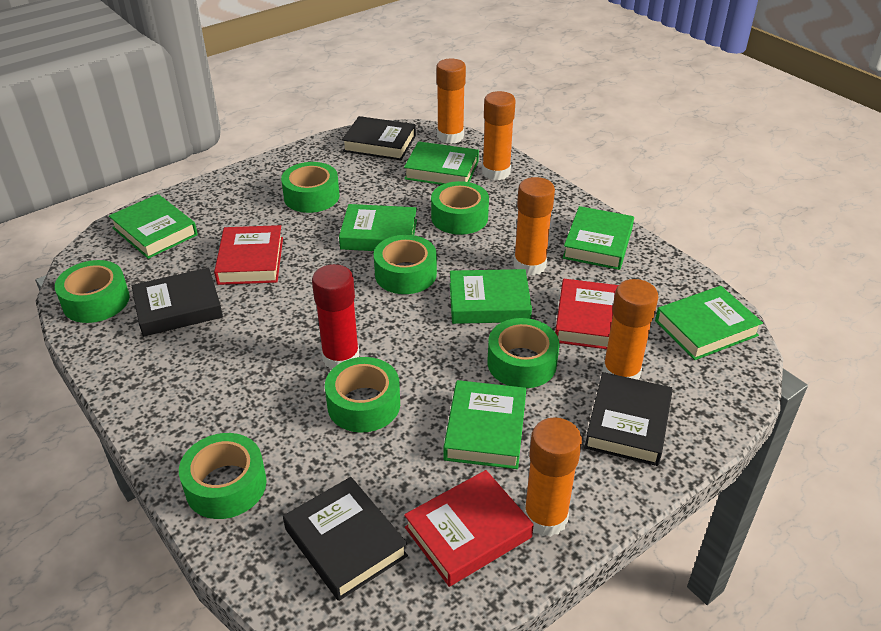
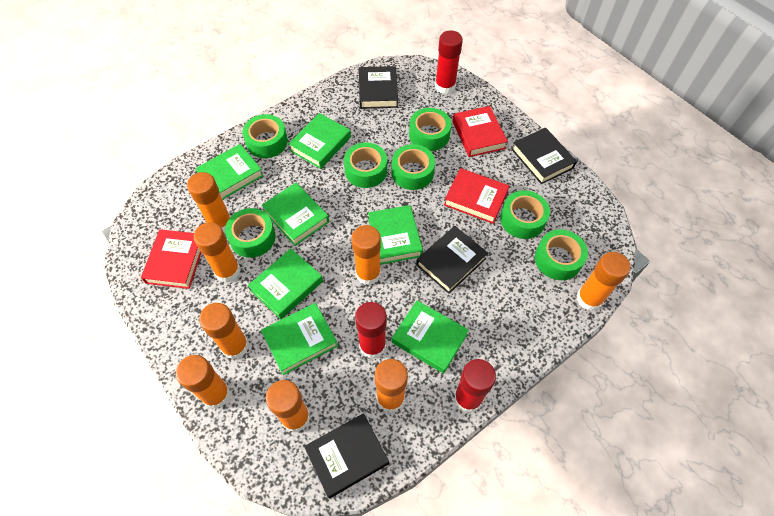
orange glue stick: [436,59,466,144] [482,91,516,180] [514,177,555,276] [524,417,582,537] [602,279,658,380] = 5 -> [176,355,231,409] [187,172,231,232] [193,222,241,282] [199,303,249,359] [266,380,310,432] [351,225,381,285] [375,359,408,413] [576,252,631,311] = 8
red glue stick: [312,264,359,370] = 1 -> [355,302,387,359] [435,30,463,94] [454,359,496,413] = 3

